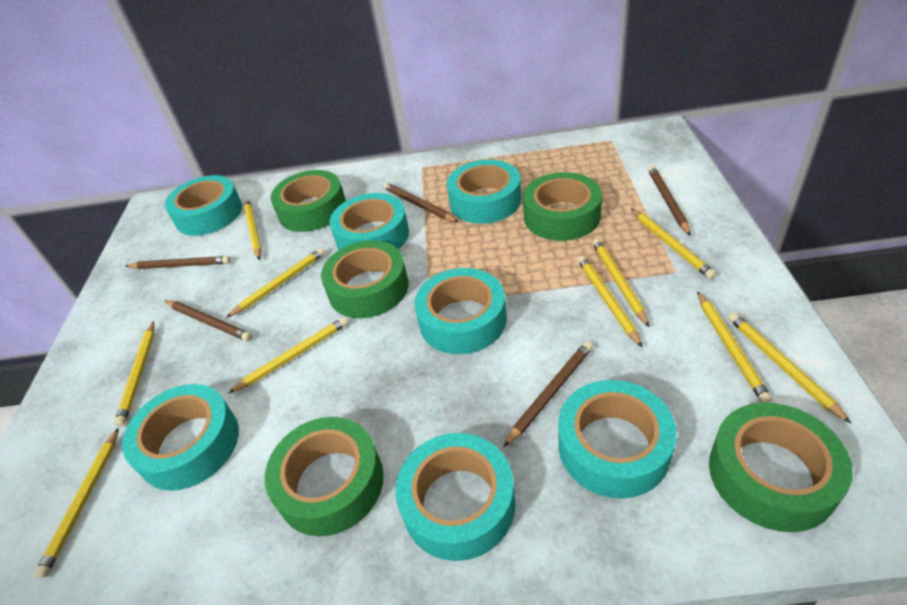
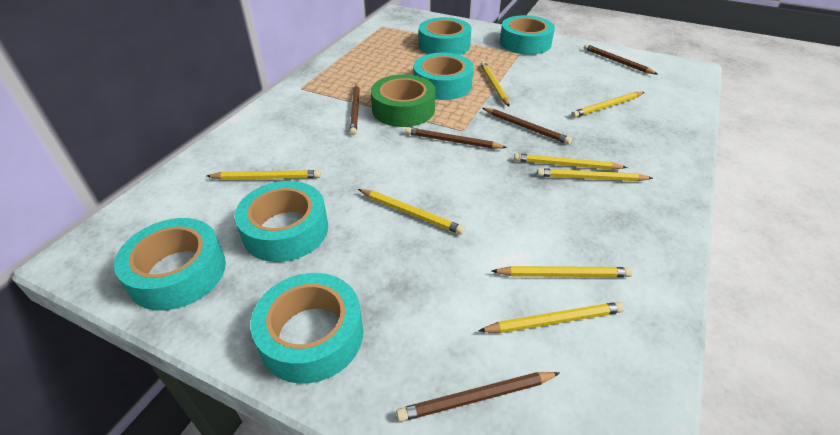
green tape: [265,417,384,536] [271,170,346,232] [321,241,409,318] [523,172,602,241] [709,403,853,532] = 5 -> [371,74,436,127] = 1
turquoise tape: [122,384,239,491] [165,175,242,236] [330,193,409,250] [395,433,516,561] [414,268,507,354] [447,160,521,224] [558,380,677,498] = 7 -> [114,218,226,311] [235,181,328,262] [250,273,363,384] [413,53,473,100] [419,17,471,55] [500,15,555,55] = 6
yellow pencil: [34,428,119,578] [114,321,155,427] [226,248,325,318] [228,317,348,393] [243,199,262,260] [577,256,643,348] [592,238,650,328] [631,209,716,279] [697,291,772,403] [728,312,852,424] = 10 -> [207,170,321,180] [358,189,465,235] [479,302,625,333] [481,61,510,107] [492,266,633,277] [514,153,627,170] [537,168,653,181] [571,92,644,118] = 8

